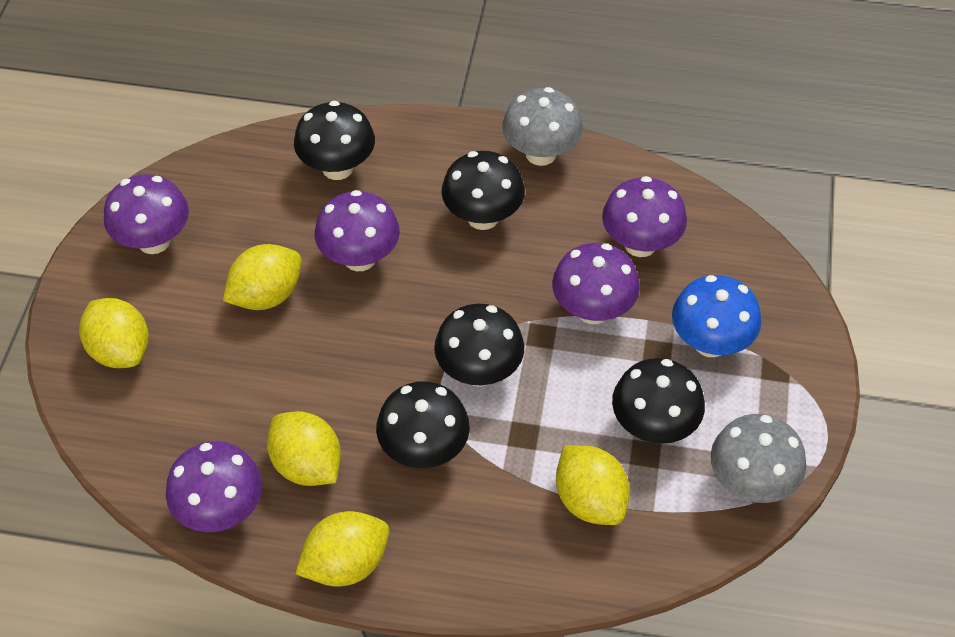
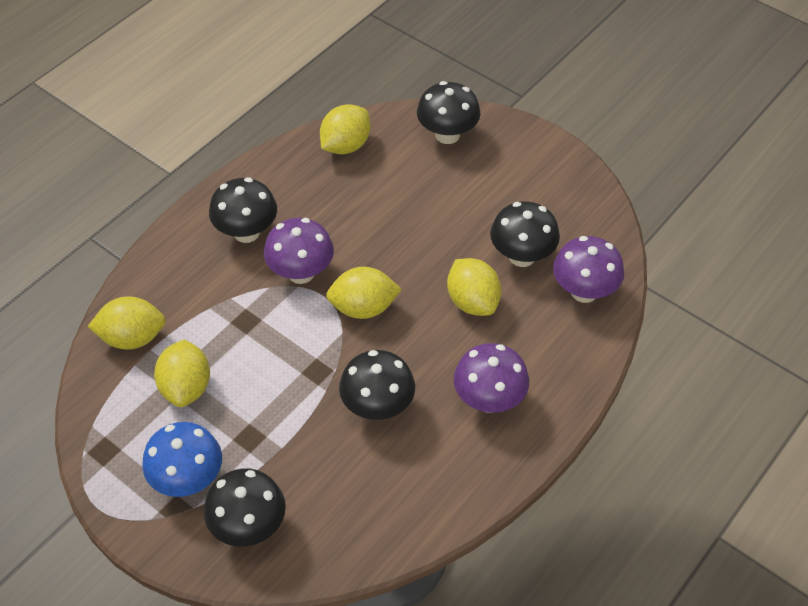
grey mushroom: [502,87,583,166] [711,414,806,503] = 2 -> none = 0
purple mushroom: [104,174,189,254] [166,441,262,532] [315,190,400,271] [552,243,640,324] [602,176,687,257] = 5 -> [264,218,334,284] [454,343,529,413] [553,236,624,303] = 3

